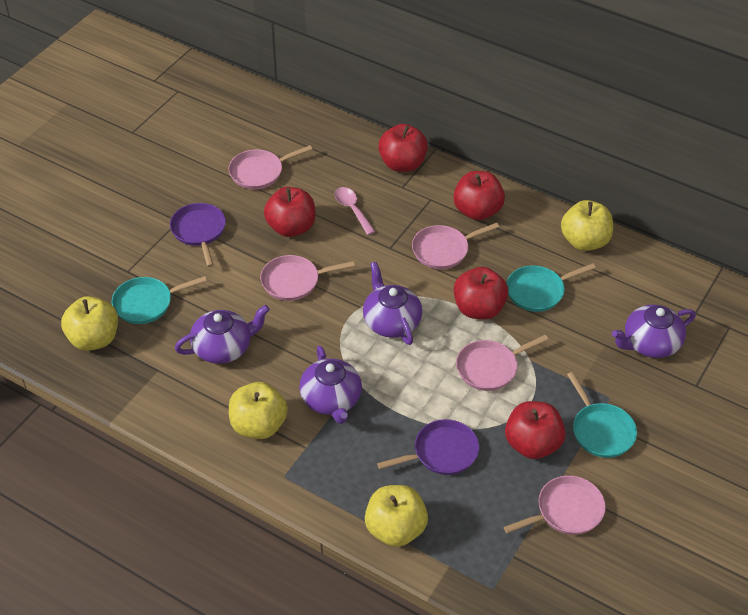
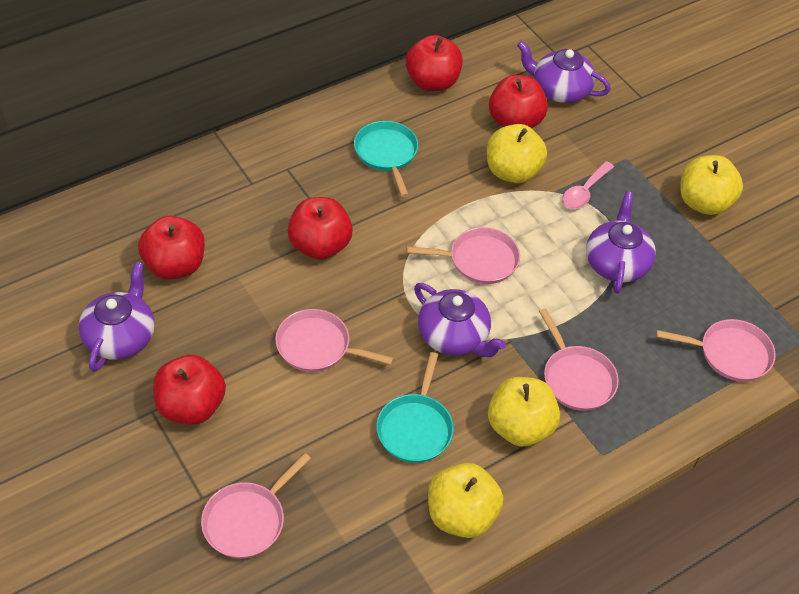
purple pan: [170,203,226,267] [377,419,479,475] = 2 -> none = 0
turquoise pan: [112,276,207,324] [506,263,596,312] [567,372,637,458] = 3 -> [354,121,418,197] [376,352,454,463] = 2

